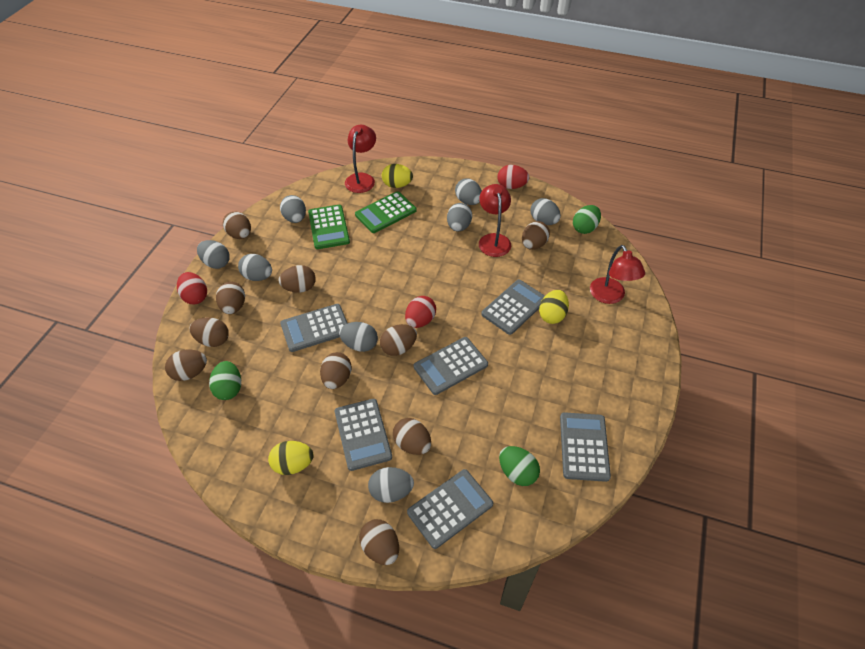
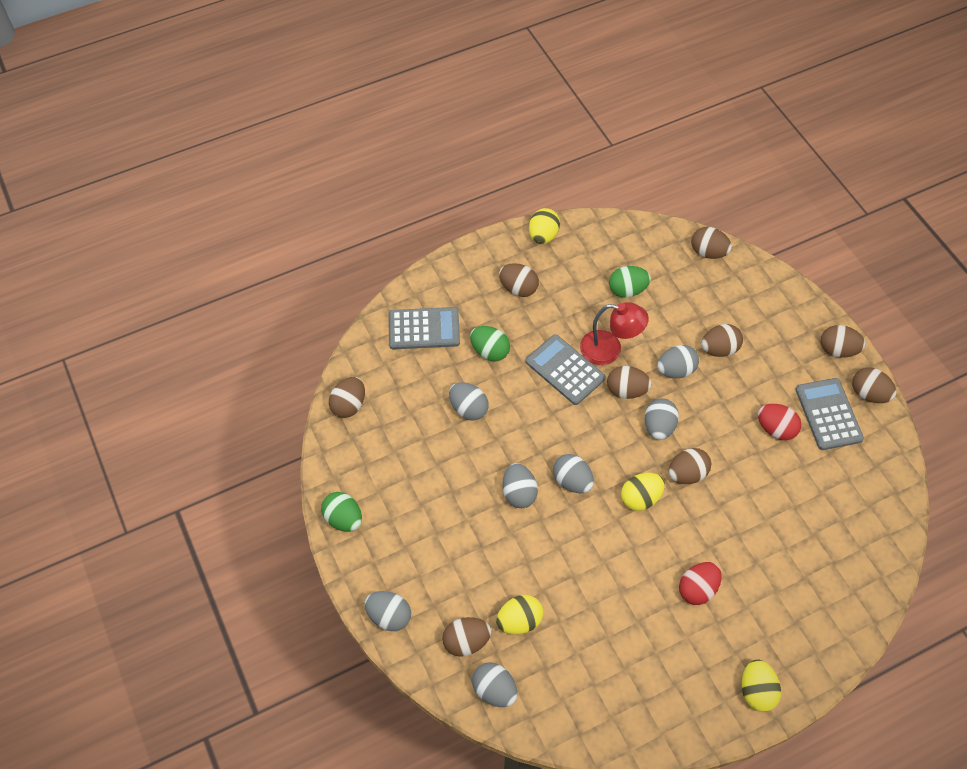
brown egg: [165,350,207,381] [189,317,229,347] [216,282,245,314] [223,212,251,239] [279,265,316,293] [320,352,352,389] [359,519,399,565] [380,324,417,356] [393,418,431,455] [522,221,550,250] = 10 -> [329,377,365,418] [442,617,491,657] [499,263,539,297] [607,366,651,399] [669,448,711,484] [691,227,732,259] [701,324,743,357] [820,325,865,358] [852,368,896,403] = 9
green calculator: [308,205,350,249] [355,191,417,233] = 2 -> none = 0
grey calculator: [280,304,347,352] [335,399,392,471] [407,469,493,549] [414,337,488,395] [481,280,545,335] [560,412,611,482] = 6 -> [389,307,460,349] [526,334,606,405] [795,378,864,450] = 3
grey egg: [197,240,230,269] [238,254,272,281] [280,195,306,223] [339,322,378,352] [368,467,414,503] [447,203,472,232] [455,179,482,205] [531,198,561,225] = 8 -> [365,591,411,631] [449,382,489,421] [472,662,517,707] [502,463,538,508] [553,454,594,493] [645,398,679,440] [657,345,699,378] = 7
red egg: [177,272,207,304] [405,296,436,328] [498,165,529,189] = 3 -> [679,562,722,605] [758,404,802,440] = 2
red lamp: [345,125,376,193] [479,184,511,257] [590,245,645,304] = 3 -> [580,302,649,365] = 1
yellow egg: [268,441,314,475] [382,164,413,188] [539,290,569,324] = 3 -> [496,595,543,635] [529,208,560,244] [621,473,665,511] [742,660,781,712] = 4

